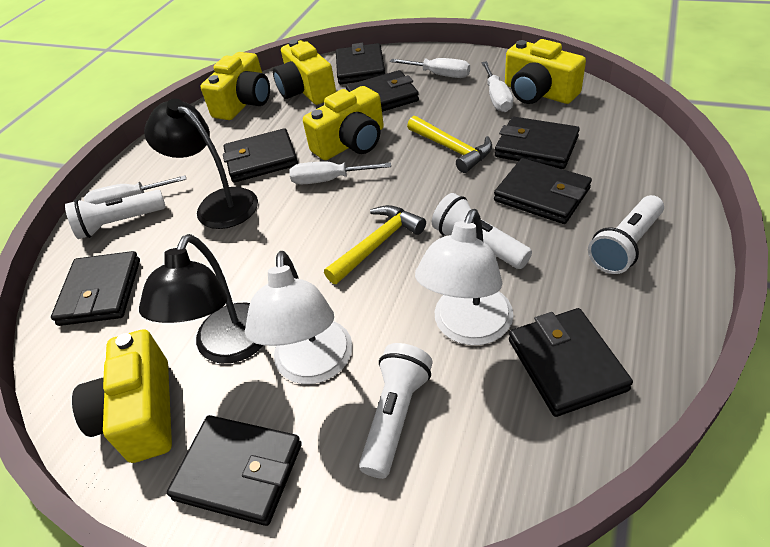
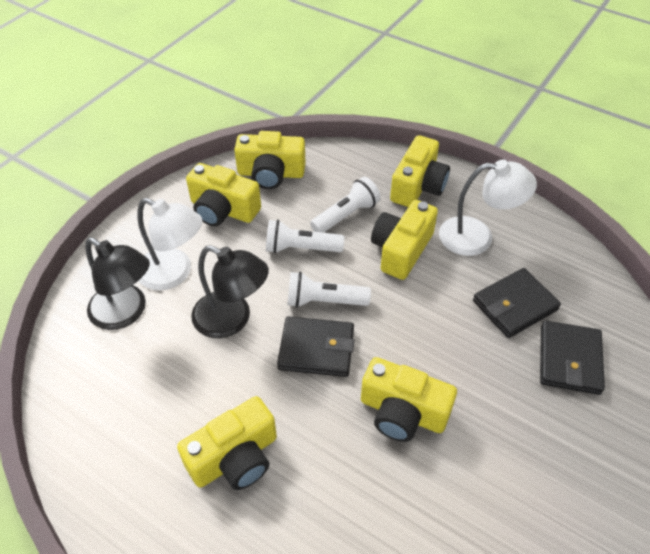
black wallet: [51,251,140,326] [167,415,302,526] [223,128,298,182] [336,43,385,84] [346,70,419,112] [494,158,592,224] [495,117,580,169] [509,308,633,417] = 8 -> [277,316,355,377] [473,268,561,338] [540,320,605,395] = 3
white flashlight: [65,190,166,239] [359,343,433,479] [432,193,532,269] [588,195,664,274] = 4 -> [266,220,344,254] [287,272,371,308] [310,177,381,233] = 3
white screwdriver: [84,175,186,204] [289,161,391,185] [390,58,470,78] [481,61,513,112] = 4 -> none = 0
yellow camera: [72,329,172,463] [201,52,270,120] [273,40,336,105] [303,86,384,160] [505,39,586,104] = 5 -> [177,396,277,490] [186,163,261,227] [234,131,305,189] [361,357,457,442] [371,200,438,280] [390,135,450,207] = 6
yellow hammer: [324,205,426,284] [407,116,492,173] = 2 -> none = 0

